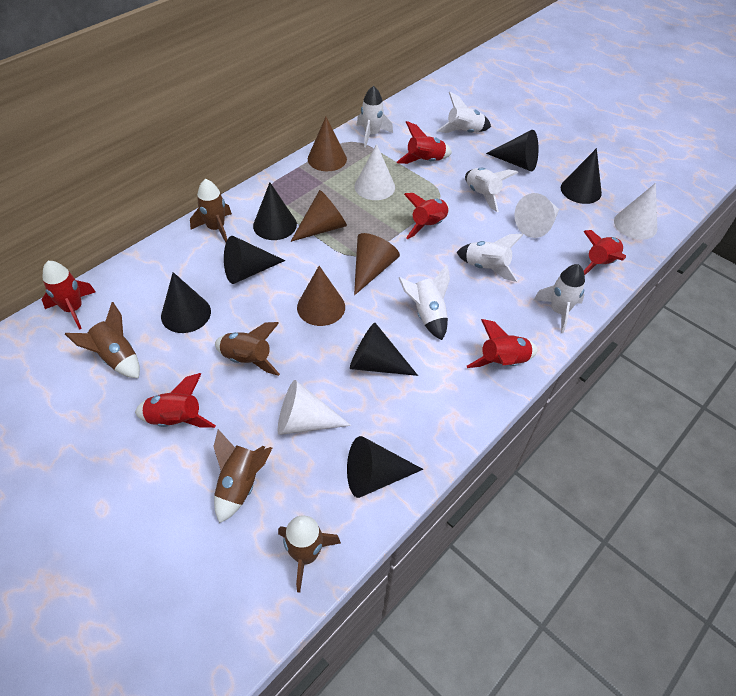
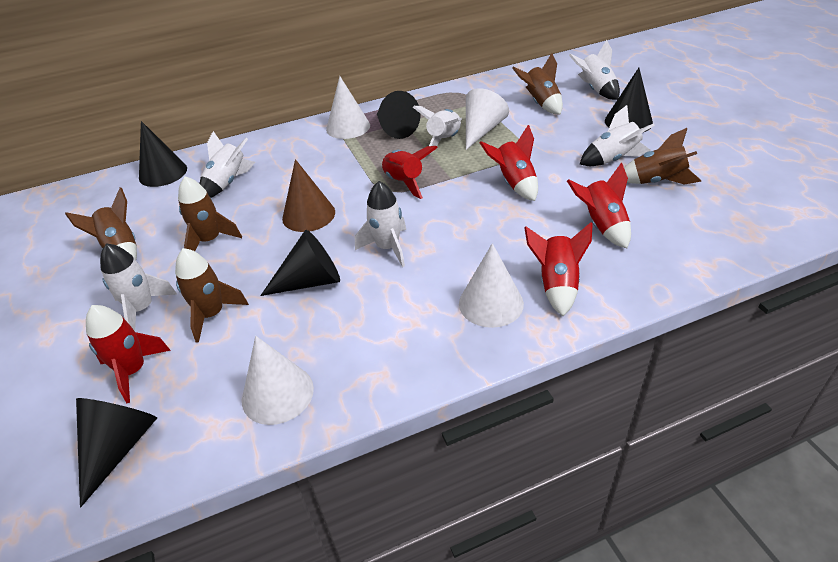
black cone: [161,272,211,333] [224,236,285,284] [253,182,297,240] [347,436,423,498] [350,323,418,376] [486,130,539,172] [561,148,602,204] = 7 -> [76,398,157,508] [139,121,187,187] [260,230,340,296] [377,91,421,139] [605,68,653,132] = 5
brown cone: [290,190,347,242] [297,266,345,326] [308,117,347,171] [354,233,400,296] = 4 -> [282,159,335,232] = 1
red rocket: [42,261,96,330] [135,373,216,428] [397,121,452,164] [404,193,449,239] [467,319,538,368] [583,230,626,275] = 6 -> [86,305,171,403] [382,146,438,199] [480,125,538,201] [524,222,593,316] [567,162,631,248] = 5

